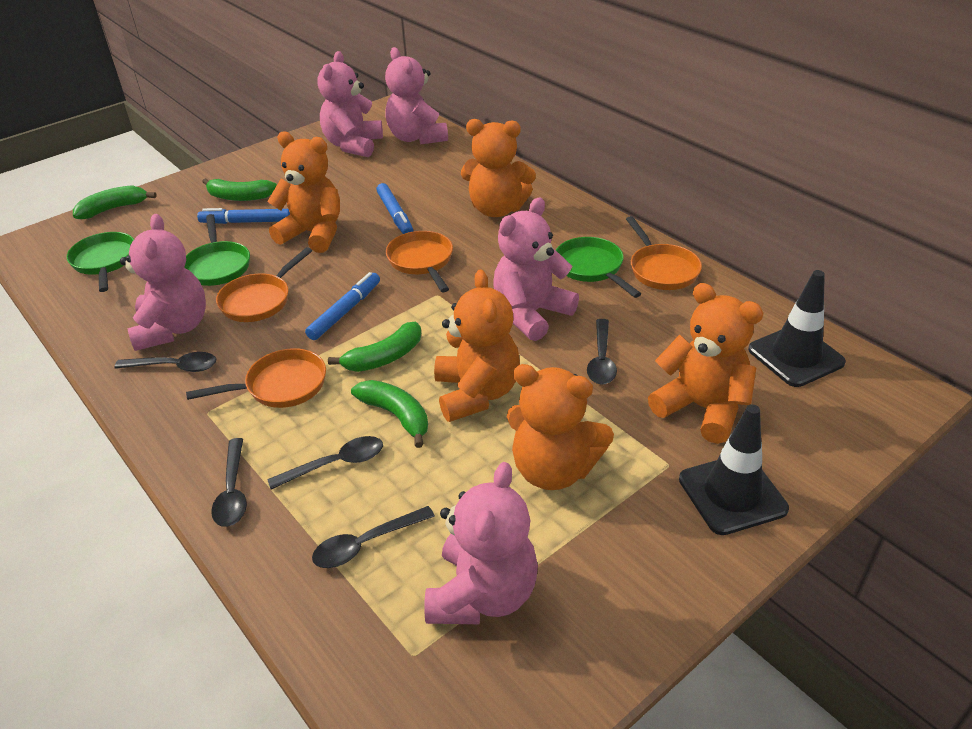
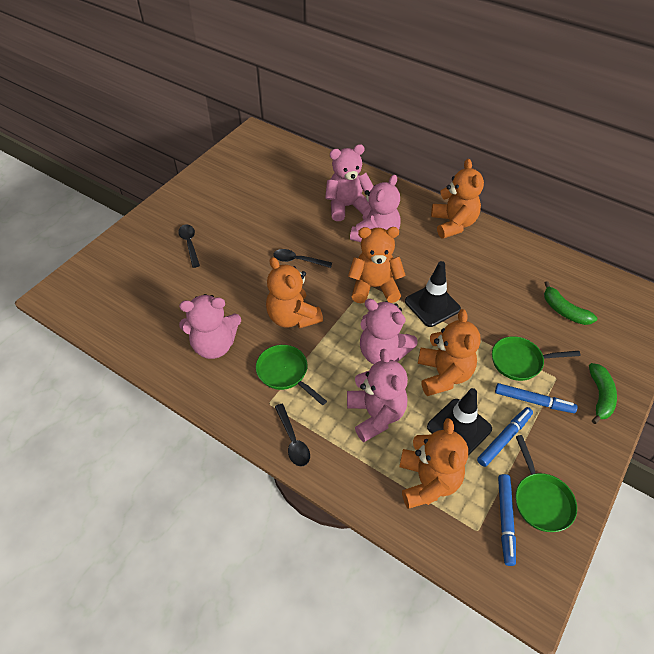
black spoon: [114,352,216,372] [211,438,247,527] [267,436,383,489] [312,506,435,568] [587,319,617,385] = 5 -> [178,224,200,268] [273,249,332,268] [275,404,310,467] = 3
green banana: [73,185,156,219] [202,178,277,201] [328,322,421,372] [351,380,428,448] = 4 -> [544,281,597,325] [589,363,617,424] = 2
orange pan: [186,348,326,408] [216,247,312,322] [386,231,453,292] [626,216,702,290] = 4 -> none = 0

